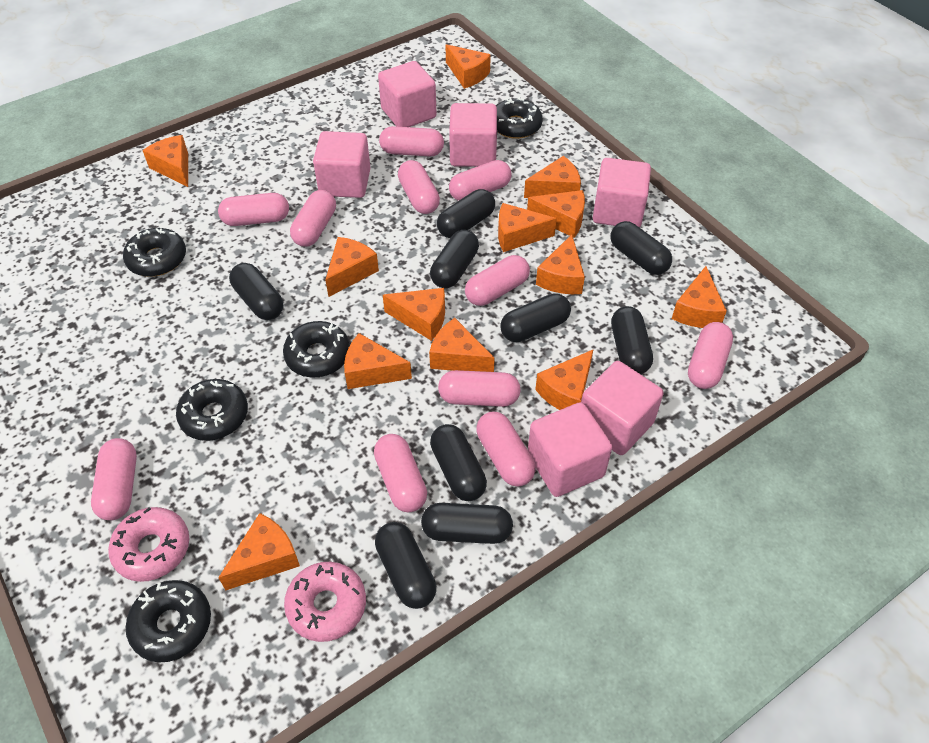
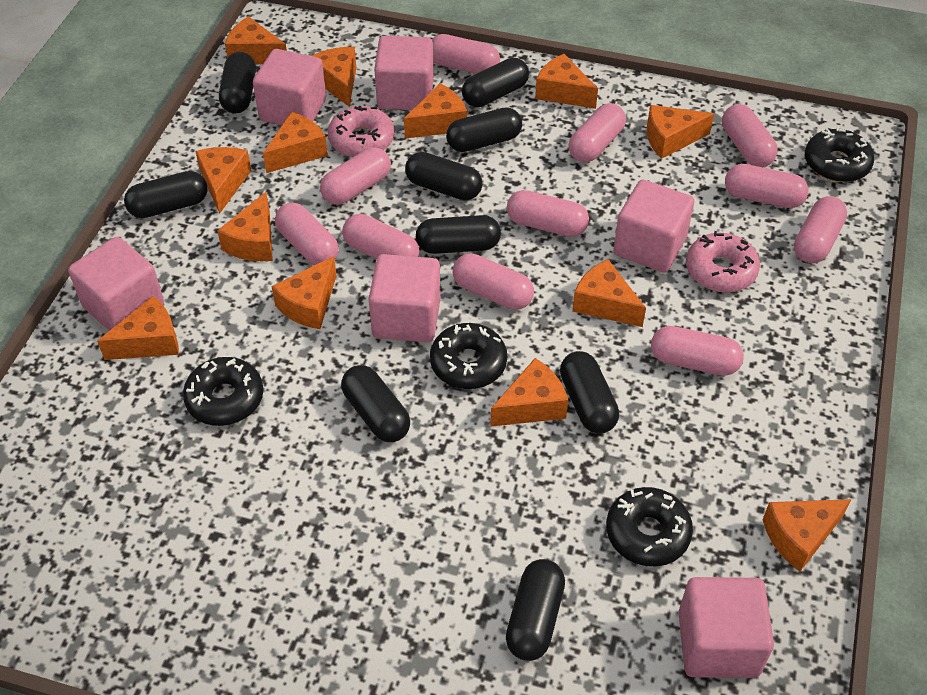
black donut: [123,228,186,277] [126,580,211,663] [176,379,248,441] [283,321,350,377] [496,97,543,139] = 5 -> [183,357,263,426] [430,323,507,389] [606,487,693,566] [805,127,874,182] = 4

